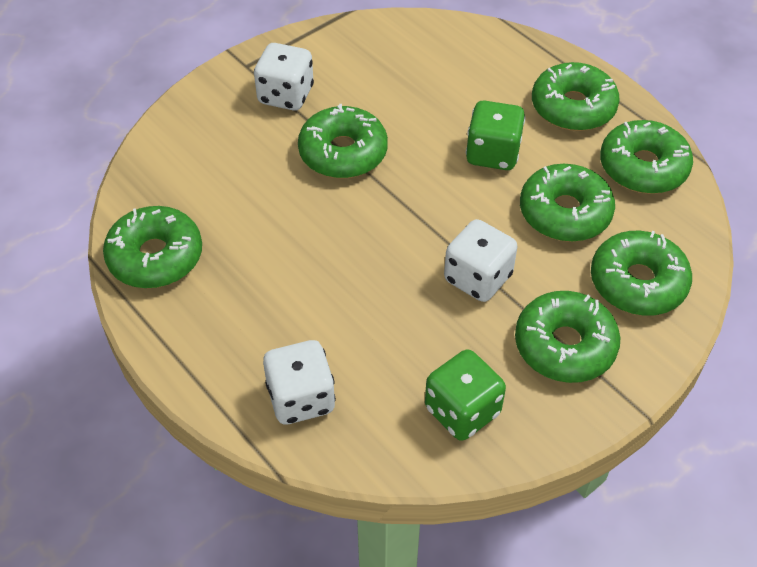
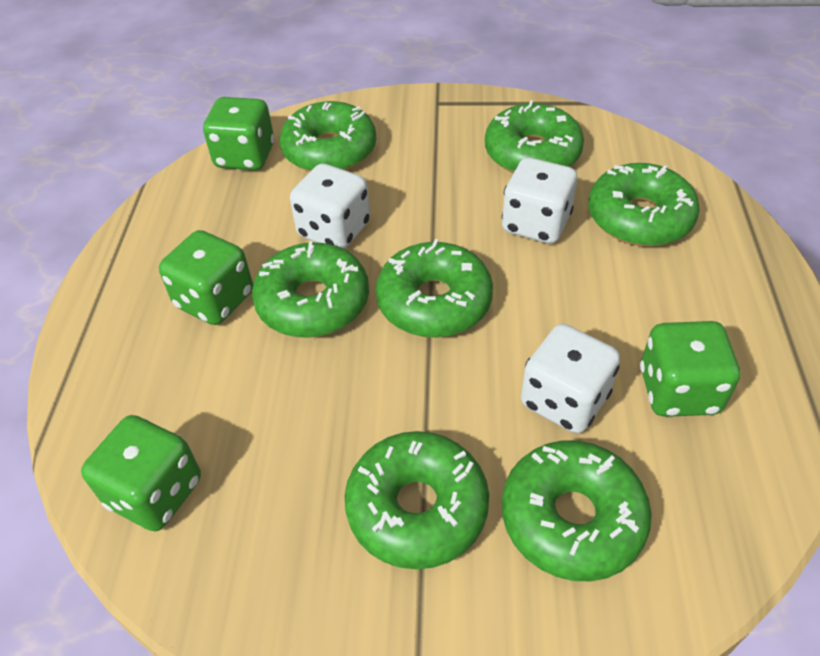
green dice: [425,349,506,441] [466,100,525,170] = 2 -> [81,415,201,531] [159,230,253,325] [203,97,274,170] [640,321,740,417] = 4

